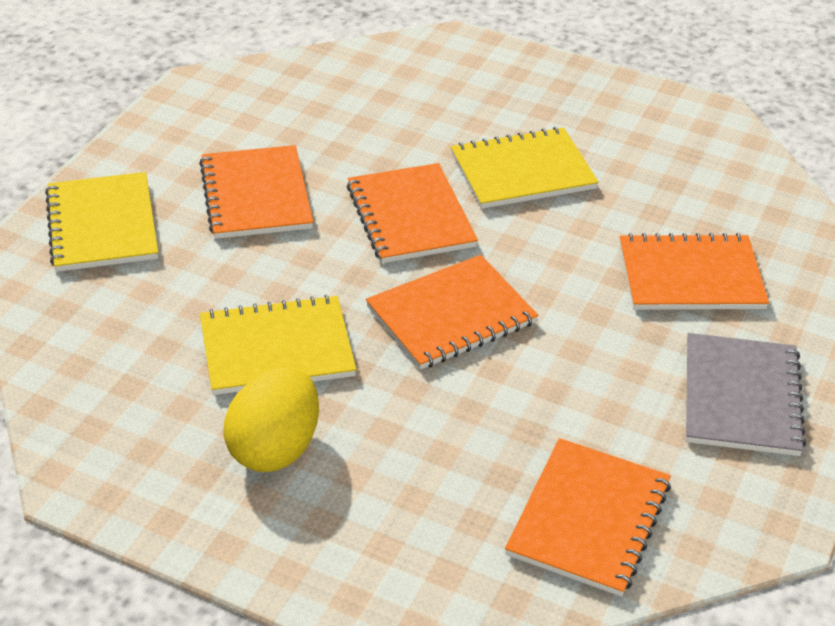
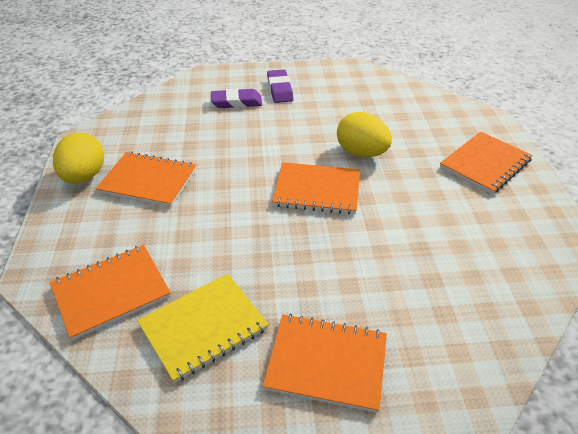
grey notebook: [686,333,806,456] = 1 -> none = 0
purple eraser: none = 0 -> [211,89,262,108] [267,70,294,103] = 2
yellow egg: [224,367,319,472] = 1 -> [53,133,104,184] [337,112,392,157] = 2
yellow notebook: [45,172,158,272] [200,295,357,395] [451,127,599,209] = 3 -> [137,274,269,383] = 1

